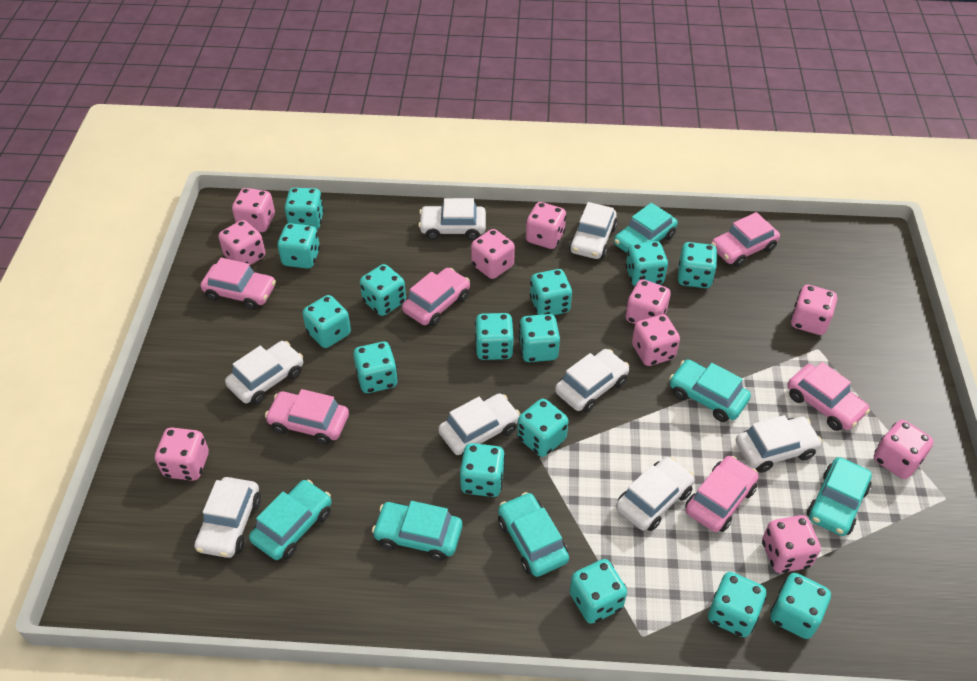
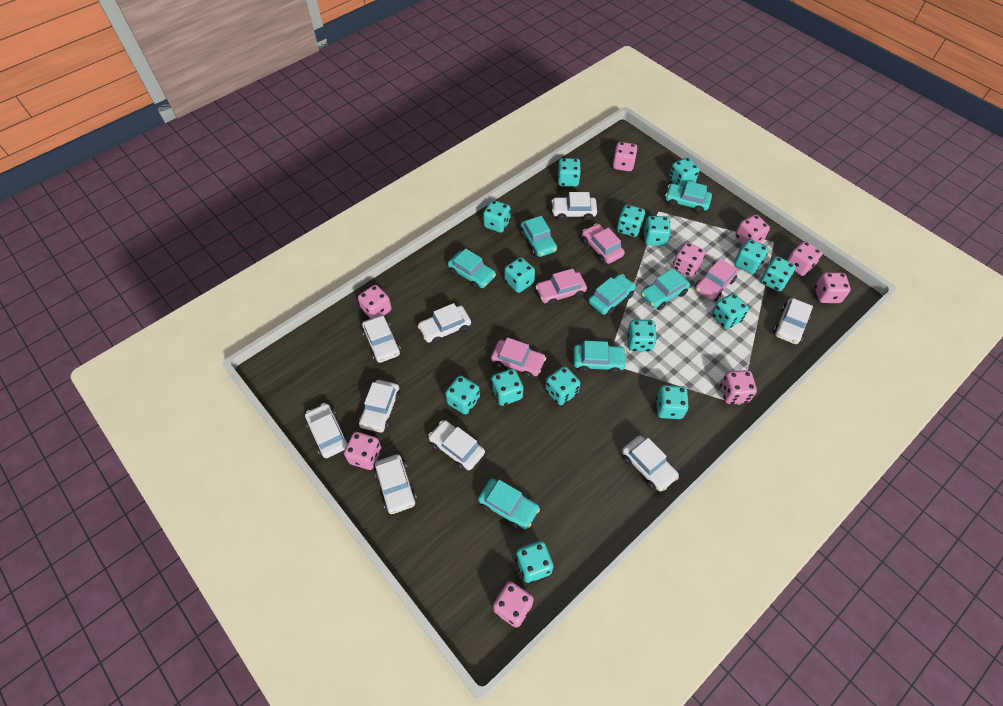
pink car: [200,258,276,310] [265,389,349,445] [402,268,470,327] [685,456,759,532] [711,212,780,267] [788,362,870,431] = 6 -> [491,337,546,379] [535,269,587,306] [582,224,625,264] [694,258,738,301] = 4
pink dice: [155,428,209,481] [218,220,265,266] [232,188,275,232] [471,229,515,279] [526,202,566,249] [625,279,671,324] [632,315,680,366] [762,515,821,573] [791,285,837,335] [874,420,934,479] = 10 -> [344,432,382,470] [358,285,392,319] [493,582,534,628] [613,142,638,171] [673,242,705,277] [720,370,757,404] [735,215,770,245] [787,241,823,276] [815,272,851,303] = 9
turquoise car: [249,479,332,560] [372,501,462,561] [498,492,569,577] [614,203,678,253] [669,360,751,422] [807,457,872,536] = 6 -> [448,248,496,290] [478,478,540,530] [520,216,557,257] [574,341,627,374] [588,274,636,316] [641,269,690,310] [665,181,712,213] = 7
white car: [194,477,261,558] [225,341,303,405] [418,198,486,240] [438,393,520,456] [555,349,629,413] [569,202,618,259] [616,457,695,531] [736,415,822,473] = 8 -> [305,403,349,458] [359,380,401,432] [362,315,401,363] [374,454,417,514] [418,303,471,345] [428,420,485,471] [551,192,597,221] [622,436,679,492] [773,298,813,344] = 9

